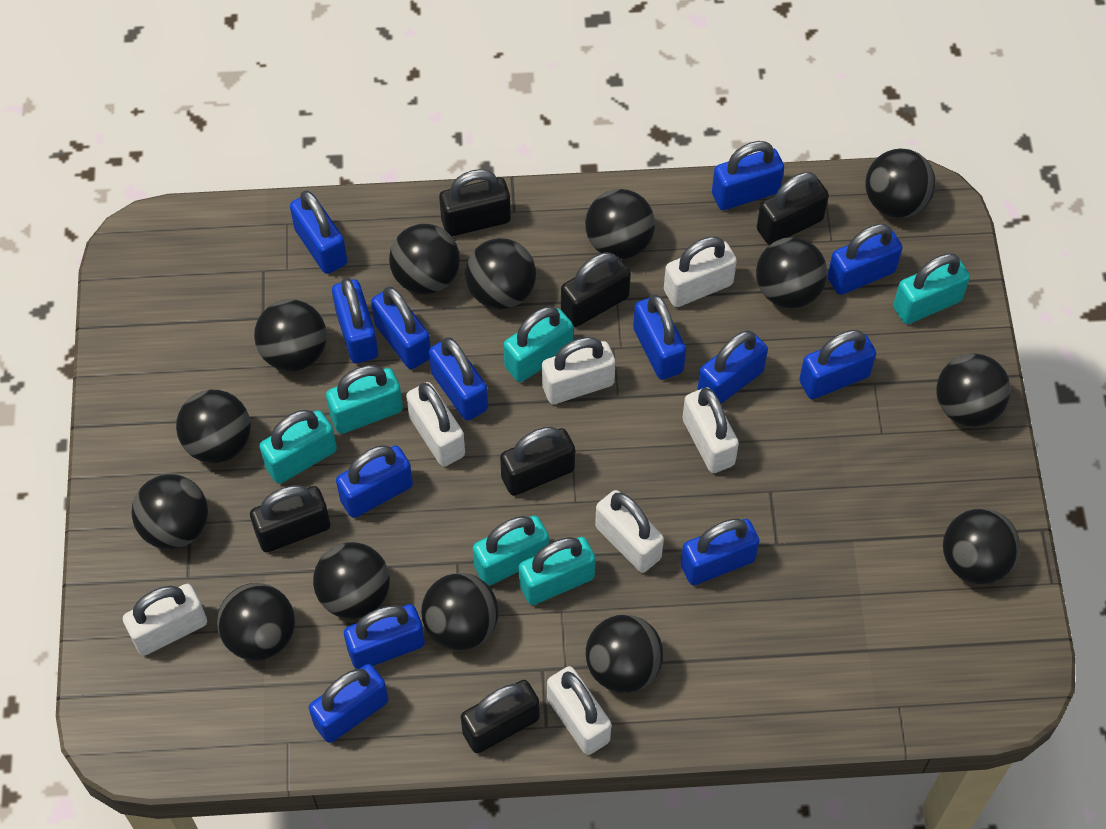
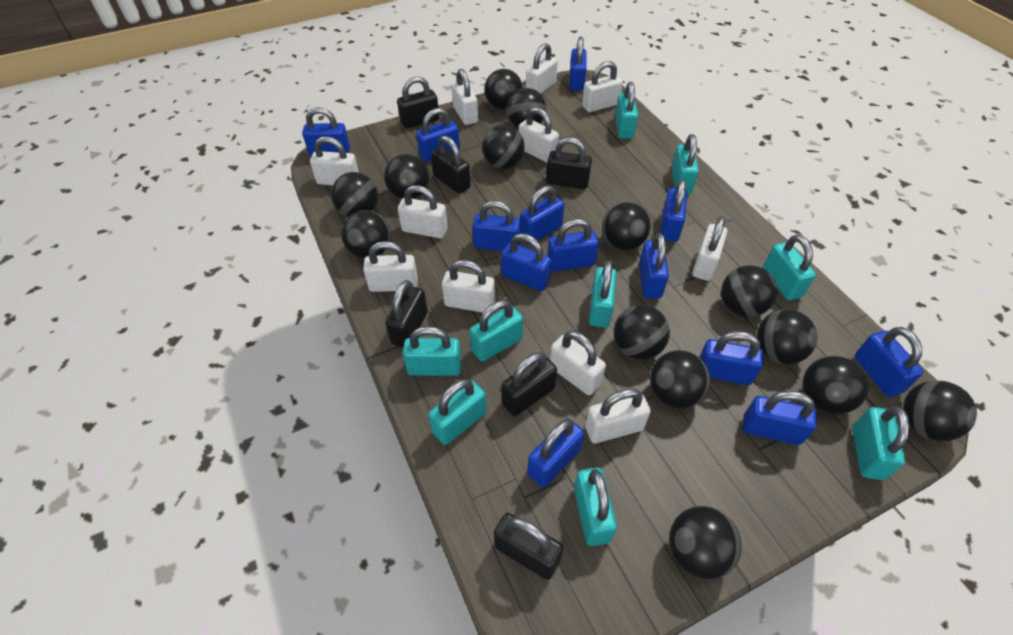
turquoise padlock: [259,410,337,484] [326,365,403,434] [473,515,549,586] [503,306,573,382] [519,537,596,605] [893,253,970,324] = 6 -> [403,326,462,376] [428,379,487,445] [470,300,523,361] [574,467,617,546] [589,260,617,328] [615,82,638,139] [671,134,699,194] [763,234,816,300] [852,406,910,480] = 9
white padlock: [123,584,207,656] [406,382,465,466] [542,337,616,404] [547,666,611,755] [595,490,664,573] [664,237,737,307] [682,387,739,473] = 7 -> [310,136,359,185] [363,241,418,292] [398,185,448,238] [442,260,495,313] [451,69,478,125] [519,107,559,163] [526,43,558,94] [550,331,606,395] [582,61,623,112] [585,388,651,443] [692,216,727,281] = 11

